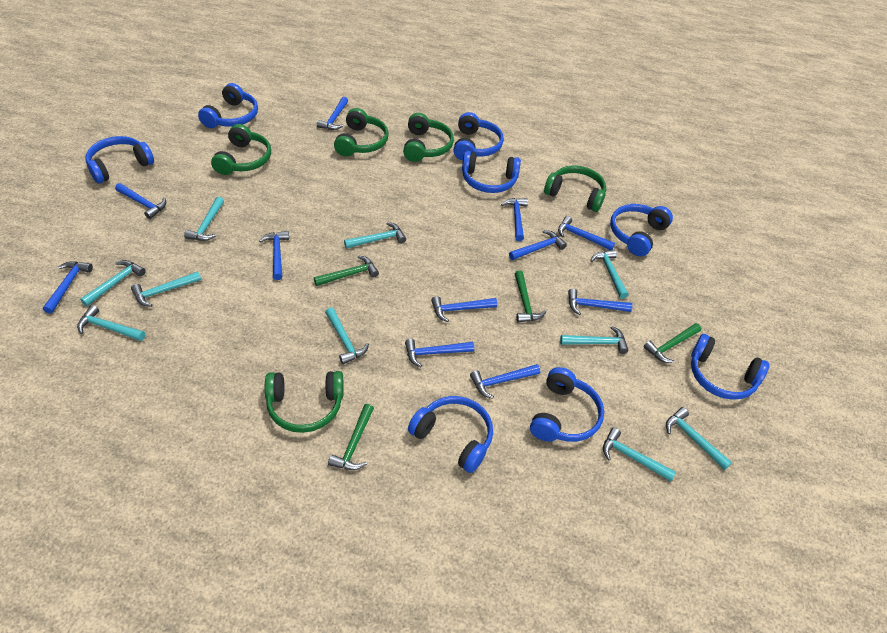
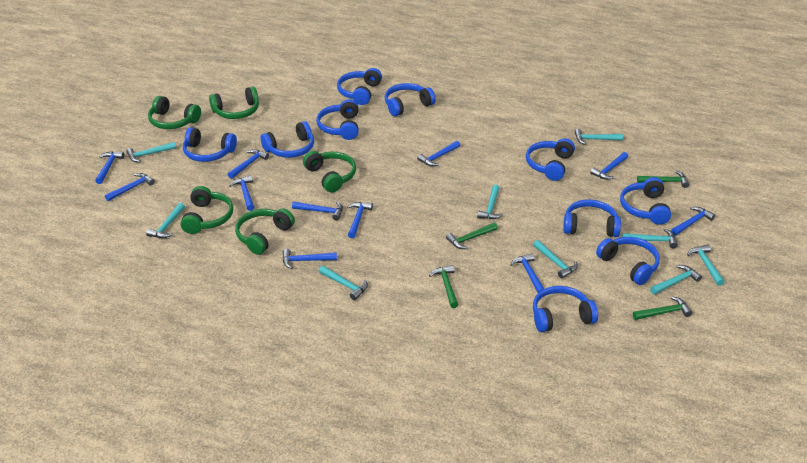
blue headphones: [86,136,154,183] [198,83,258,128] [408,396,493,473] [453,112,504,160] [462,151,521,193] [530,367,604,442] [610,204,673,256] [691,334,769,400] = 8 -> [183,127,237,162] [261,121,314,158] [316,99,359,140] [337,68,382,105] [384,83,436,116] [526,138,575,181] [533,286,598,332] [563,200,621,237] [596,237,660,285] [620,177,671,225] = 10
turquoise hammer: [77,305,145,341] [80,260,146,306] [131,271,201,307] [184,197,224,241] [325,307,369,364] [344,222,406,249] [560,326,628,354] [590,249,628,299] [603,428,676,481] [666,407,732,470] = 10 -> [126,142,176,162] [146,203,185,238] [319,266,368,300] [477,185,503,219] [533,240,578,278] [575,129,623,145] [622,229,678,248] [650,265,702,295] [687,244,724,286] = 9

